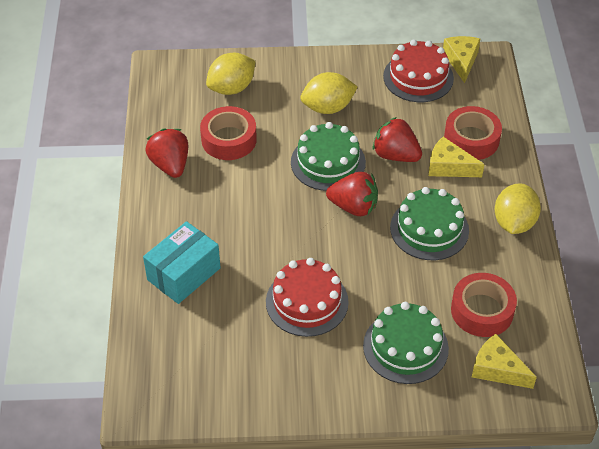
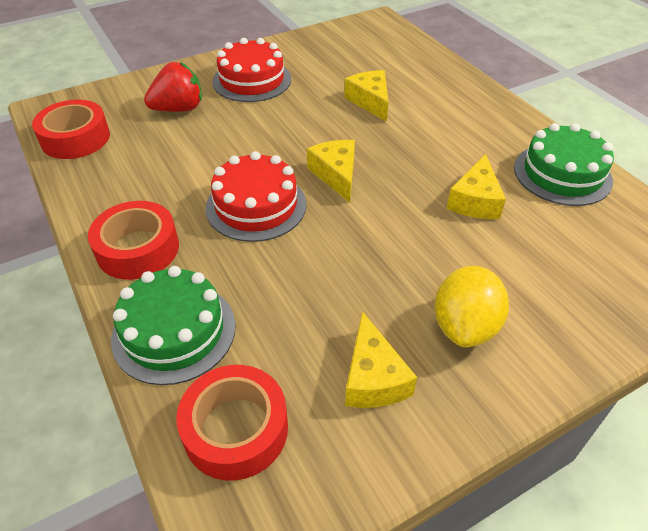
green cake: [291,122,366,191] [363,302,449,384] [390,187,469,260] = 3 -> [111,266,236,385] [514,123,614,206] = 2
red strawberry: [146,128,188,178] [326,172,378,216] [373,117,422,162] = 3 -> [144,62,202,112] = 1
turquoise box: [143,221,221,304] = 1 -> none = 0
yellow cheese: [428,137,485,177] [443,36,480,83] [472,334,537,389] = 3 -> [307,140,355,203] [344,70,389,122] [345,311,417,408] [446,154,506,219] = 4
yellow lemon: [206,53,256,95] [300,72,358,114] [495,183,541,234] = 3 -> [434,266,509,347] = 1

